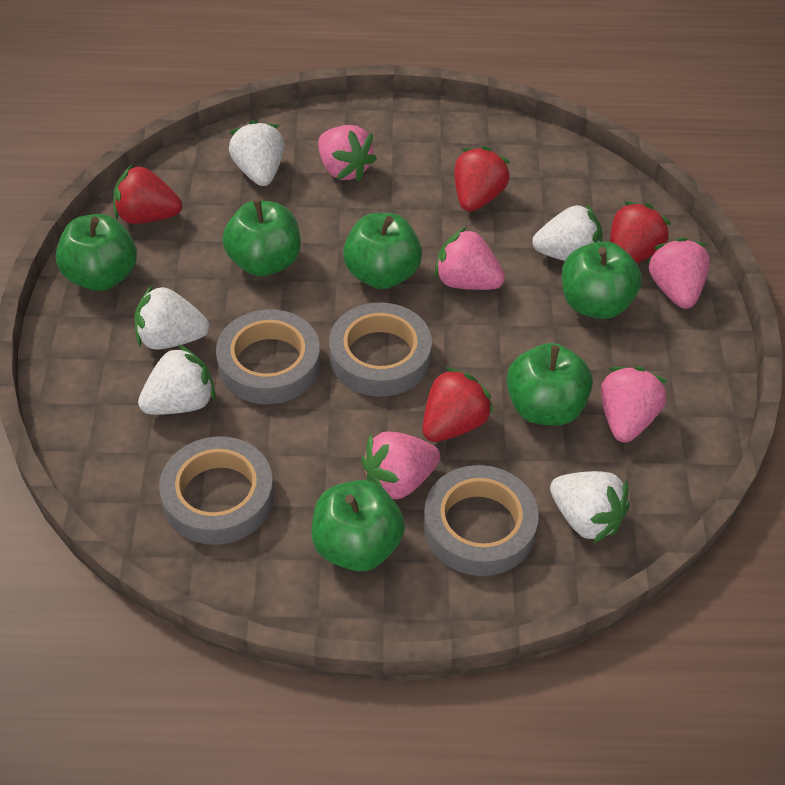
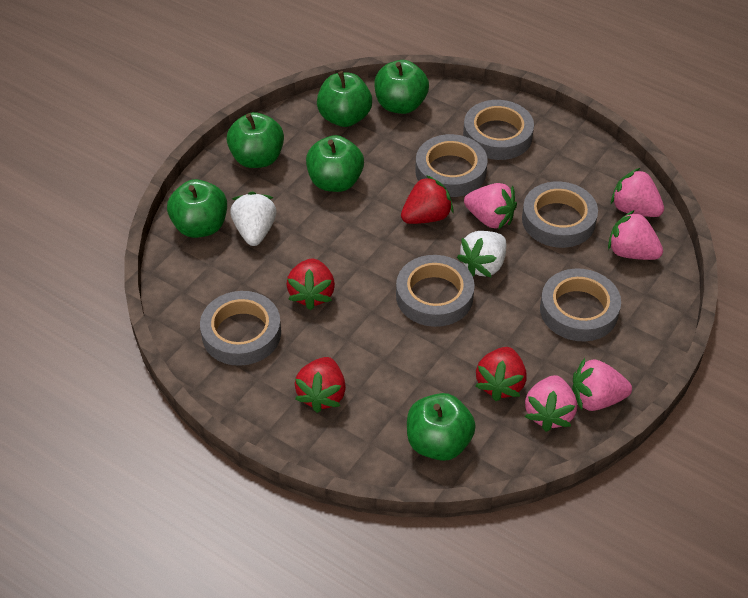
grey tape: [159,436,274,545] [216,309,320,404] [329,303,432,396] [423,465,539,576] = 4 -> [200,291,281,366] [396,255,475,327] [415,134,488,197] [463,100,534,160] [522,181,598,248] [540,268,621,341] = 6
white strawberry: [134,285,210,350] [138,345,216,415] [229,120,284,186] [532,203,603,261] [550,471,630,544] = 5 -> [230,192,276,246] [457,231,507,278] = 2

